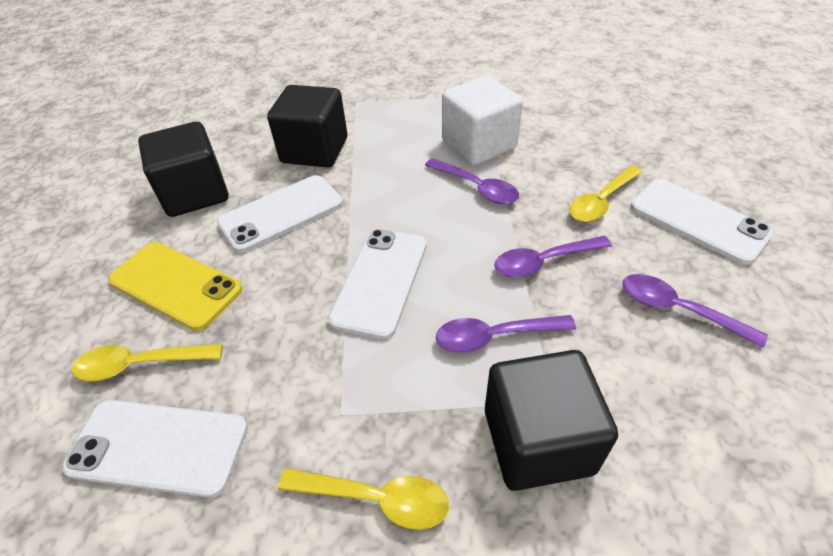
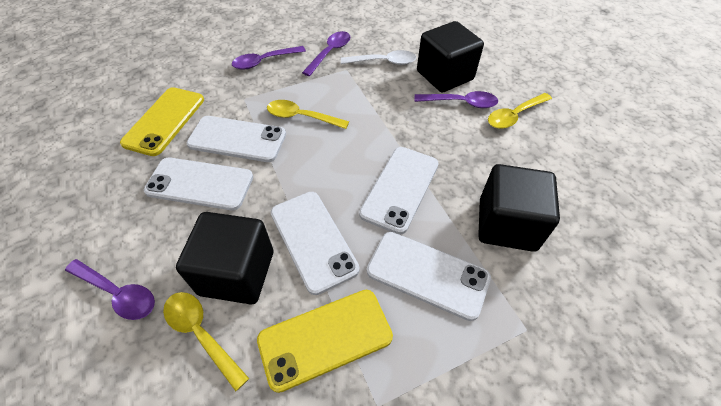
white cube: [442,75,523,166] = 1 -> none = 0
white phone: [62,400,248,498] [217,175,343,253] [328,229,426,339] [631,179,773,265] = 4 -> [144,158,253,210] [186,116,286,162] [271,192,360,295] [359,147,439,235] [367,232,491,321] = 5
white spoon: none = 0 -> [341,50,416,65] = 1
yellow phone: [108,242,242,331] = 1 -> [120,87,204,156] [257,290,393,393] = 2

